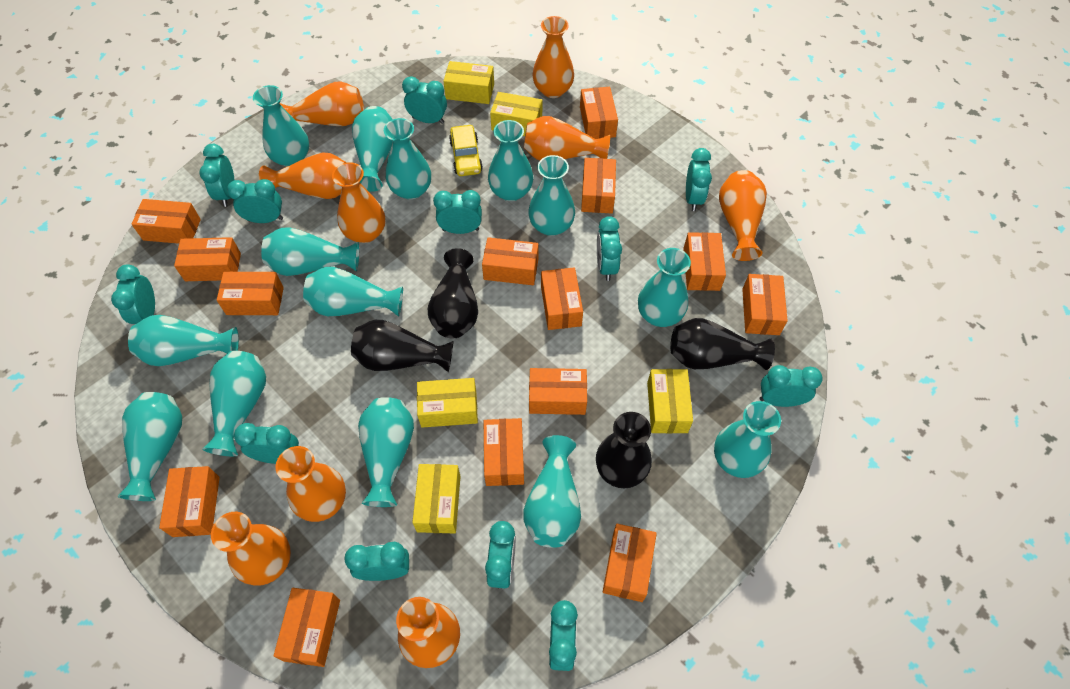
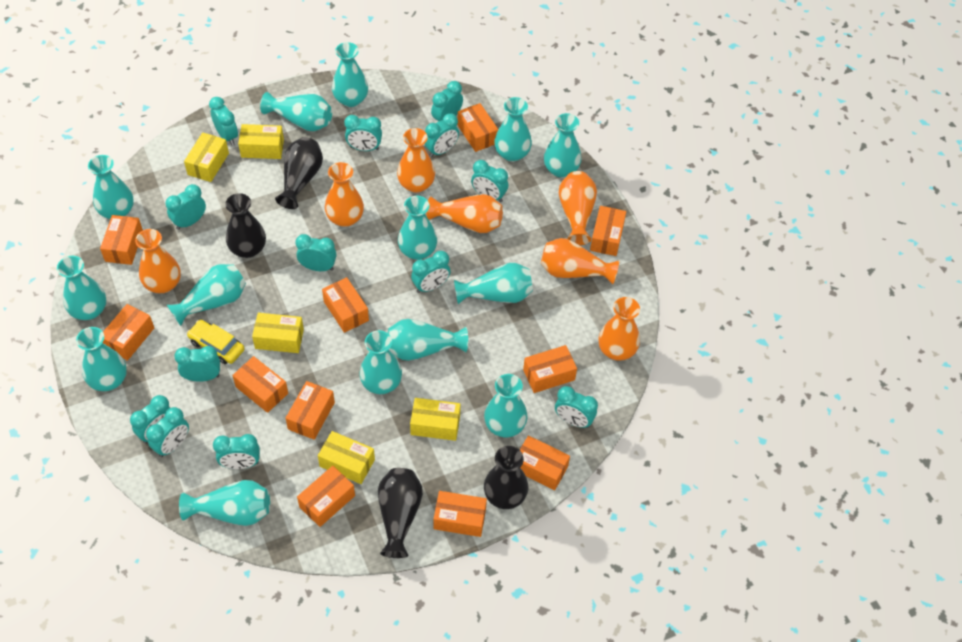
orange box: [132,199,201,244] [159,466,220,537] [174,237,241,281] [217,272,284,315] [273,588,340,667] [482,237,539,285] [484,418,524,486] [529,368,587,415] [541,268,583,330] [580,87,618,139] [581,158,616,213] [603,524,657,602] [683,232,726,291] [742,274,788,335] = 14 -> [100,215,143,265] [103,304,154,361] [232,356,288,413] [285,381,335,440] [297,466,355,527] [322,277,369,333] [433,491,487,537] [457,103,499,152] [520,435,570,490] [523,345,577,393] [590,206,626,256] = 11
orange vase: [211,512,291,586] [259,153,347,199] [275,446,346,522] [280,81,364,126] [332,162,385,243] [396,597,460,668] [524,116,610,160] [532,16,574,98] [719,170,767,261] = 9 -> [135,229,181,293] [325,162,364,227] [397,128,435,193] [426,194,503,233] [541,238,619,284] [559,171,597,245] [599,297,640,361] = 7
turquoise clock: [111,264,155,324] [199,144,235,207] [227,179,283,223] [234,423,299,464] [344,542,409,581] [402,76,447,124] [433,190,482,234] [485,521,516,589] [549,600,578,671] [597,216,622,281] [686,148,712,211] [760,365,823,407] = 12 -> [130,395,170,444] [146,407,189,457] [165,184,206,230] [174,346,220,382] [209,97,238,145] [213,434,260,469] [295,234,336,271] [344,115,382,151] [411,251,450,293] [425,113,459,157] [431,81,463,121] [471,160,508,202] [555,386,598,428] = 13

